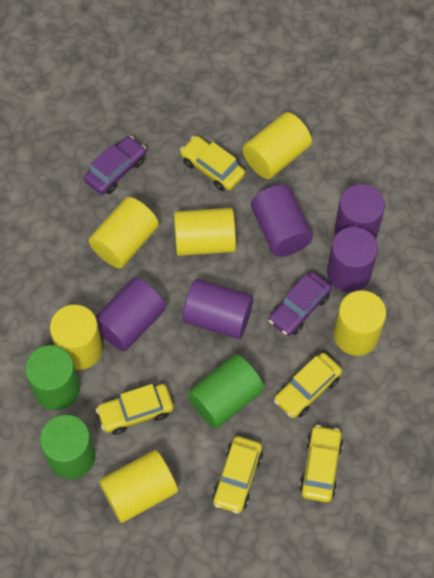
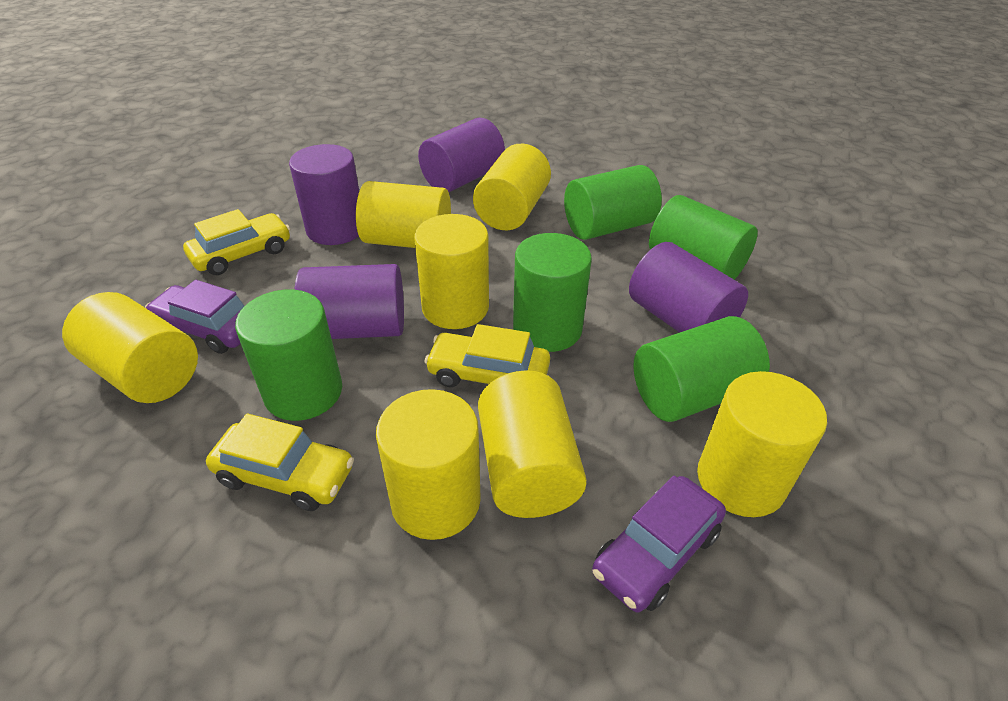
green cylinder: [25,345,80,410] [40,415,95,479] [187,354,264,429] = 3 -> [235,289,342,421] [513,233,592,352] [564,165,662,240] [634,316,770,422] [649,195,758,280] = 5
purple cylinder: [95,278,166,351] [182,279,253,339] [251,185,313,257] [327,227,378,292] [335,184,385,239] = 5 -> [289,144,359,245] [295,264,404,339] [418,118,505,192] [629,242,748,333] = 4
yellow car: [96,384,173,435] [180,136,245,191] [212,436,263,514] [274,353,342,418] [299,425,343,502] = 5 -> [183,209,290,275] [206,414,354,511] [424,324,550,387] = 3
yellow cylinder: [50,305,103,370] [89,197,159,268] [99,450,178,523] [174,208,236,256] [243,112,312,179] [334,290,386,356] = 6 -> [62,292,198,403] [356,181,451,248] [376,389,481,540] [414,214,489,329] [473,144,551,230] [478,370,587,518] [697,371,827,517] = 7

